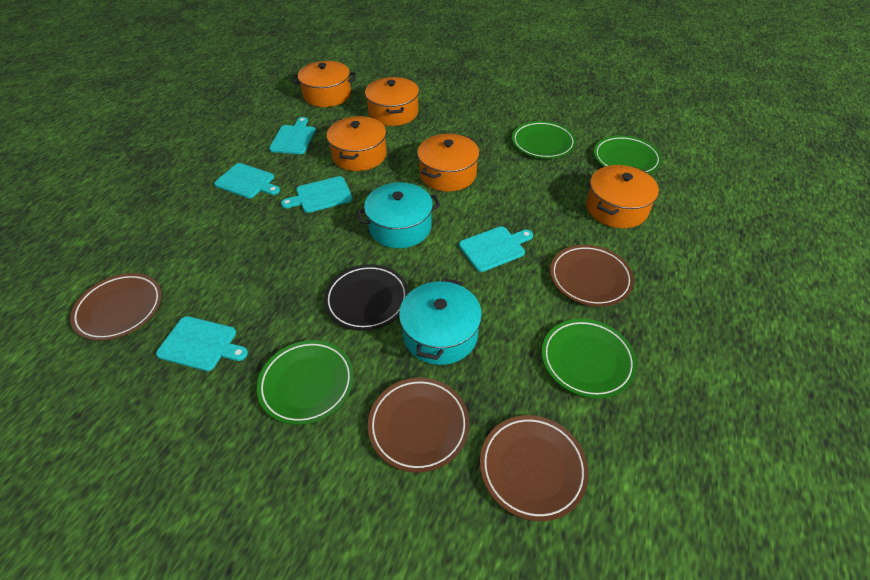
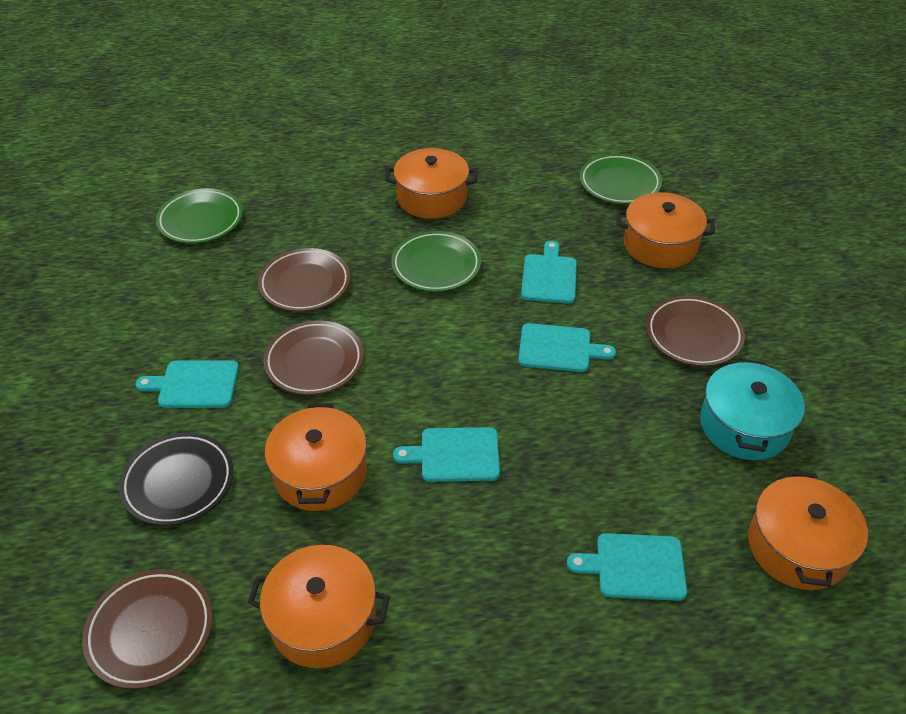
green plate: [257,340,354,425] [512,121,576,159] [542,319,637,398] [594,136,662,174] = 4 -> [156,188,243,244] [391,231,481,292] [580,154,662,204] = 3
turquoise pot: [356,183,441,248] [399,278,482,365] = 2 -> [700,359,805,460] = 1

